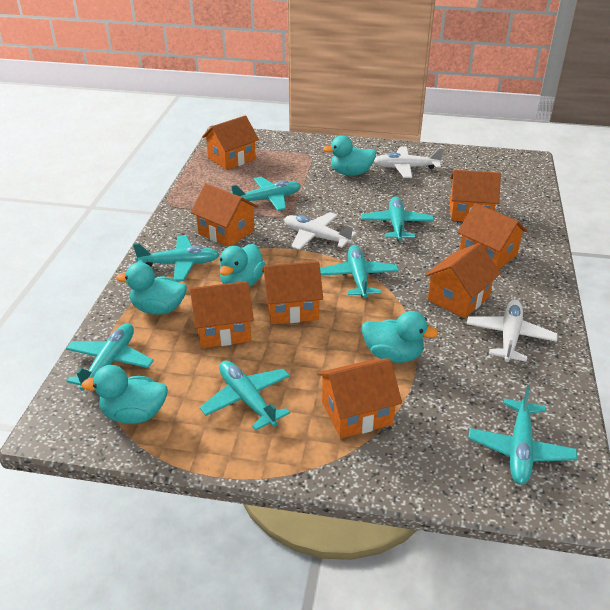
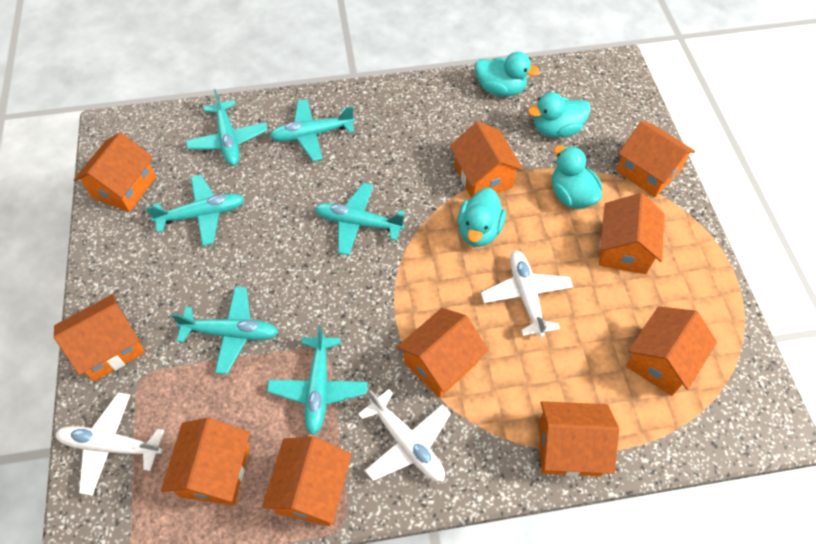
orange house: [190,281,254,348] [191,183,258,247] [202,115,259,170] [262,261,323,324] [317,358,402,438] [425,243,501,318] [450,170,501,221] [457,203,528,270] = 8 -> [54,294,145,381] [74,132,156,212] [161,418,250,506] [262,436,352,526] [397,308,488,398] [450,121,523,198] [539,401,619,477] [599,193,665,274] [616,121,696,197] [626,306,717,396] = 10
turquoise duck: [81,365,168,424] [116,262,187,314] [219,244,266,287] [323,135,376,176] [362,311,438,363] = 5 -> [458,188,506,247] [475,52,540,96] [528,92,591,138] [552,145,602,209] = 4
turquoise plane: [66,323,154,391] [133,235,220,281] [200,360,290,431] [231,177,301,211] [320,245,399,298] [361,196,434,241] [468,385,577,485] = 7 -> [146,175,245,246] [171,287,278,374] [186,89,268,166] [267,325,368,435] [270,99,355,161] [314,183,405,255] = 6

